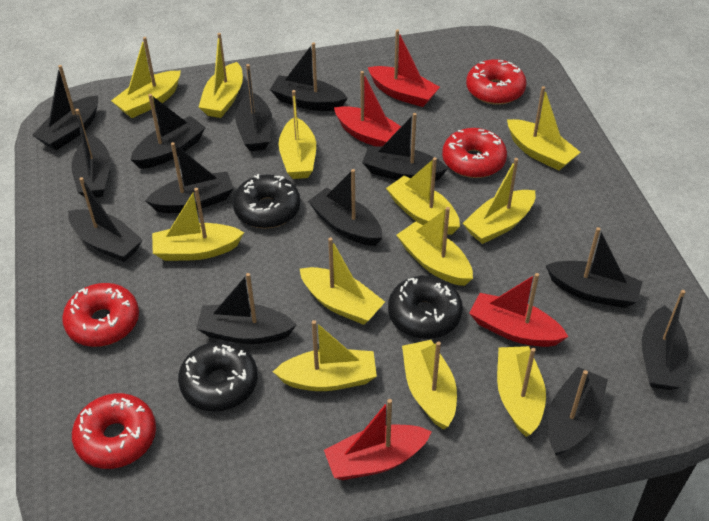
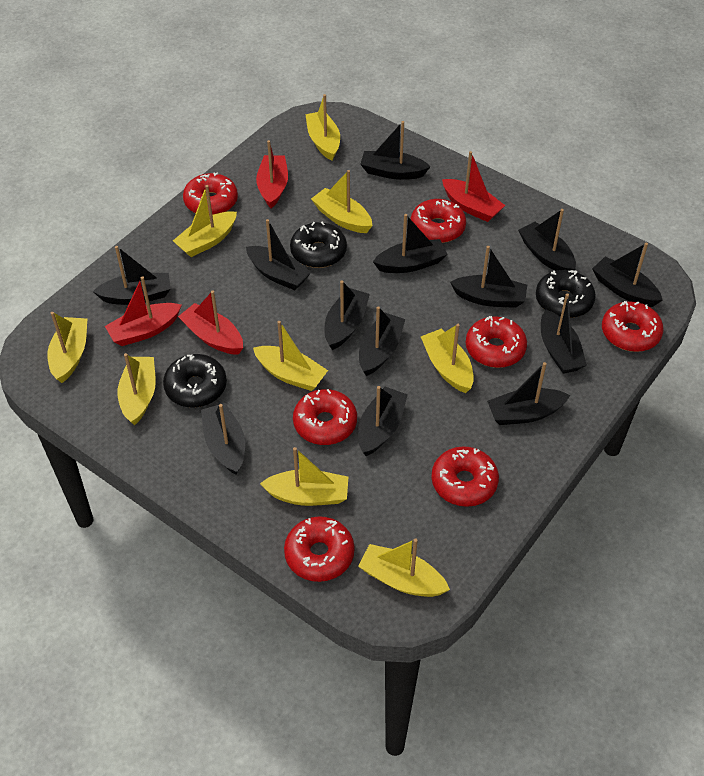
red donut: [62,283,139,347] [72,393,156,469] [442,128,507,178] [466,59,527,105] = 4 -> [183,172,238,215] [284,516,355,582] [293,389,357,445] [411,199,466,243] [431,446,499,507] [466,316,527,368] [602,301,664,352] = 7
yellow boat: [111,37,181,118] [152,188,244,261] [199,33,243,118] [273,320,377,391] [278,90,316,179] [300,237,385,325] [386,157,460,235] [397,207,473,286] [402,340,457,430] [463,158,536,244] [497,346,546,437] [507,86,581,171] = 12 -> [47,312,87,383] [117,353,156,425] [173,185,237,257] [253,321,328,391] [260,447,348,506] [305,94,340,161] [311,170,372,233] [358,539,450,597] [421,324,474,393] = 9

